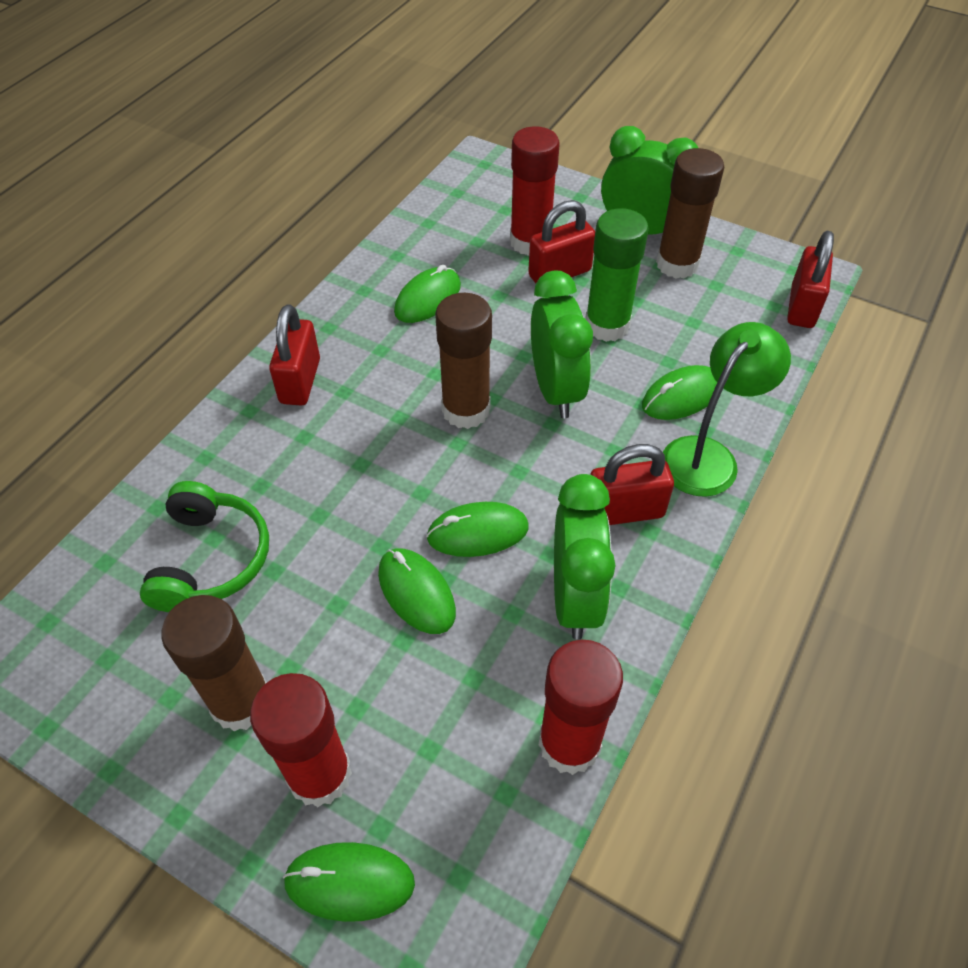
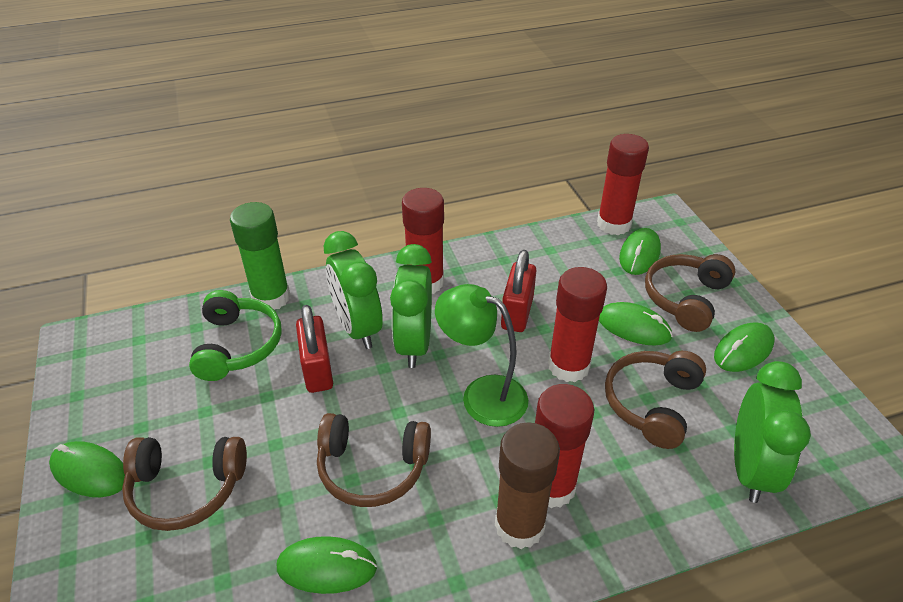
brown glue stick: [161,595,267,731] [435,293,492,429] [656,148,724,279] = 3 -> [495,422,560,549] = 1
brown headphones: none = 0 -> [122,437,247,531] [317,413,431,507] [605,351,706,449] [645,254,735,332] = 4
red glue stick: [250,673,352,807] [510,126,560,256] [539,640,623,775] = 3 -> [402,188,444,294] [535,384,594,508] [548,267,607,382] [597,134,649,235] = 4
red padlock: [269,304,320,406] [528,200,595,283] [590,444,674,525] [787,231,834,328] = 4 -> [296,305,333,393] [501,250,536,332] = 2

